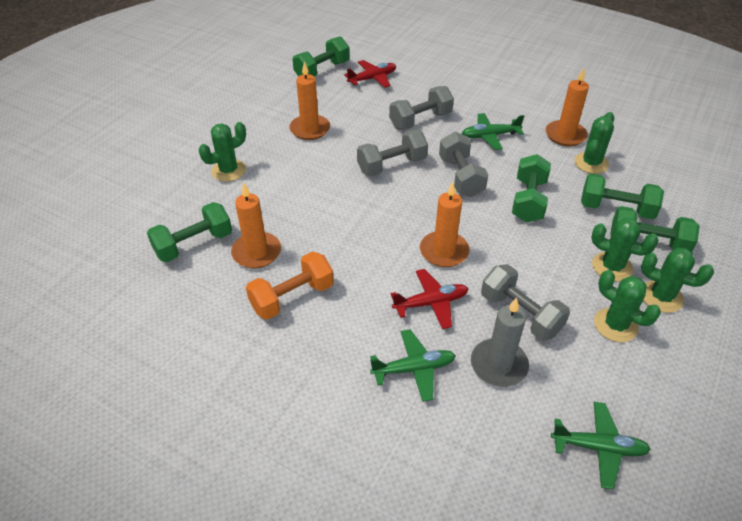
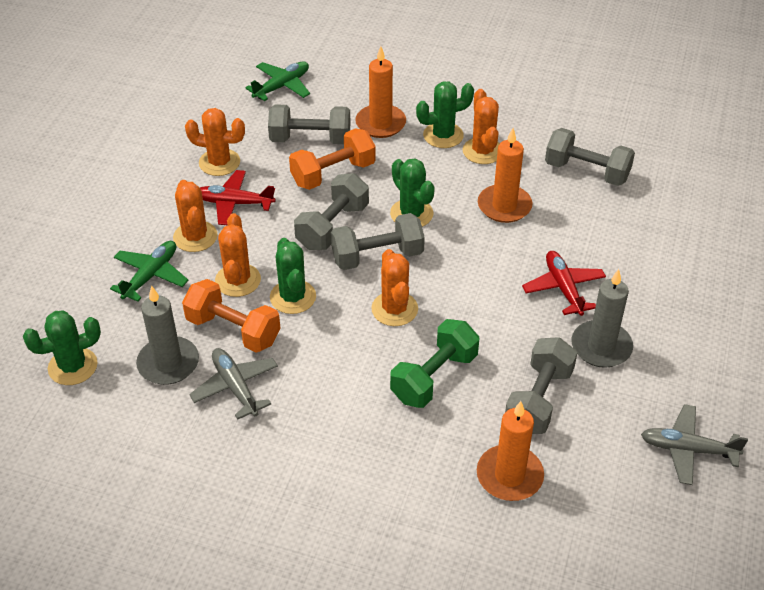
green cactus: [199,122,246,181] [574,112,614,174] [591,218,659,282] [594,270,661,342] [641,248,714,313] = 5 -> [23,311,101,385] [270,238,316,314] [390,158,435,227] [416,81,474,148] = 4
green dumbbell: [147,202,232,262] [293,37,349,77] [512,154,551,223] [581,173,664,219] [610,206,700,252] = 5 -> [390,319,479,408] = 1
green plane: [370,329,456,402] [462,113,524,150] [551,402,651,490] = 3 -> [110,241,189,302] [245,61,310,101] = 2
grey candle: [471,297,529,387] = 1 -> [136,286,199,385] [571,269,633,368] = 2
grey dumbbell: [357,130,428,176] [389,86,454,130] [439,132,488,197] [481,264,570,341] = 4 -> [268,104,351,144] [294,173,369,250] [331,213,425,270] [505,337,577,434] [545,128,635,186] = 5
grey plane: none = 0 -> [189,348,278,420] [641,404,748,485] = 2
orange cactus: none = 0 -> [173,180,218,252] [185,108,245,176] [215,213,261,297] [371,249,418,326] [463,89,500,164] = 5
orange candle: [231,182,281,268] [289,61,330,140] [420,181,469,267] [546,68,589,146] = 4 -> [355,46,406,138] [477,401,544,501] [478,128,532,223] = 3
orange dumbbell: [246,251,334,320] = 1 -> [182,279,280,353] [289,128,376,190] = 2

